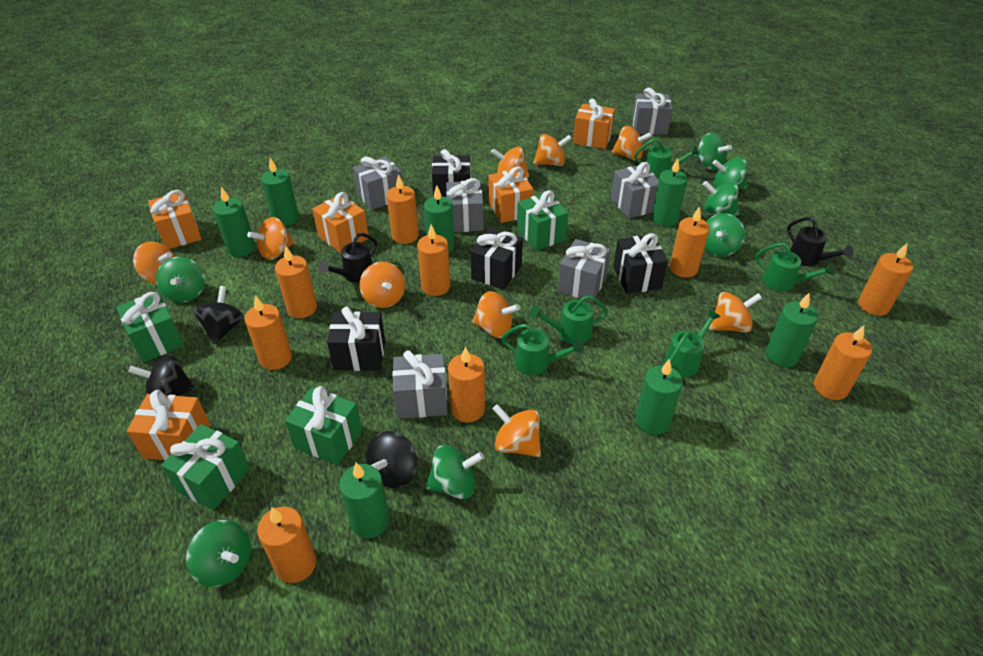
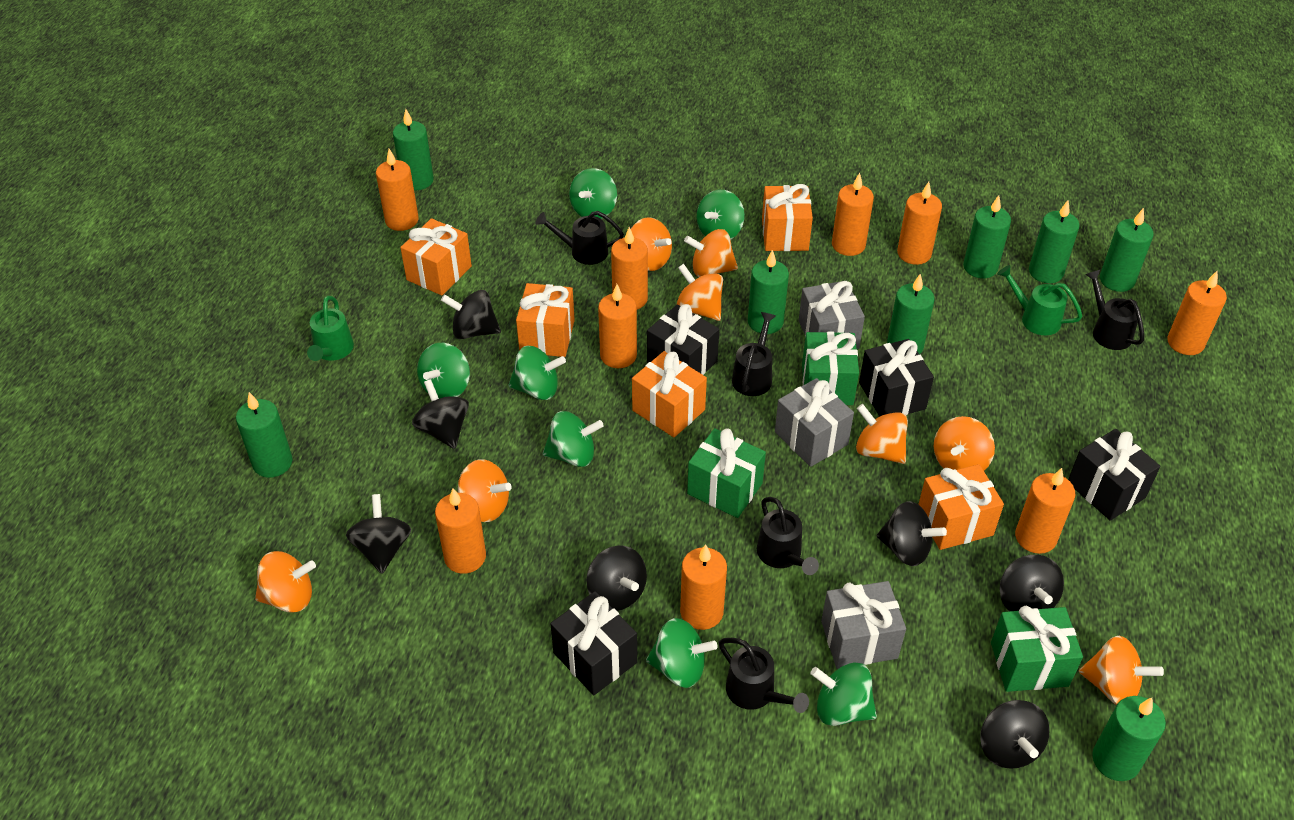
black spinning top: [128,354,196,396] [193,286,244,344] [366,431,417,488] = 3 -> [346,494,411,574] [412,379,469,449] [441,290,501,339] [586,545,647,611] [877,501,947,566] [980,700,1050,769] [1000,555,1064,611] = 7
black watering can: [319,233,377,283] [787,217,853,266] = 2 -> [535,211,624,265] [719,638,809,713] [732,312,776,396] [757,497,819,575] [1085,270,1144,350] = 5
green candle: [213,187,255,257] [261,158,299,226] [340,462,390,539] [424,186,455,253] [635,359,683,435] [652,158,688,226] [766,292,818,367] = 7 -> [236,392,293,478] [393,109,434,190] [748,250,789,334] [887,274,935,354] [963,195,1011,278] [1029,200,1080,283] [1092,696,1166,781] [1100,208,1154,292] = 8
green gift: [116,292,184,362] [161,424,250,511] [285,386,362,465] [517,190,569,251] = 4 -> [687,428,766,518] [802,332,859,405] [991,606,1083,692] = 3
green watering can: [501,324,584,375] [530,295,608,344] [634,138,699,179] [664,310,721,377] [755,243,835,292] = 5 -> [307,296,354,361] [998,265,1082,335] = 2
grey gift: [353,156,402,210] [392,350,448,419] [446,178,484,232] [558,239,611,302] [611,162,659,218] [632,87,673,135] = 6 -> [775,378,854,467] [798,281,865,349] [821,581,906,669] = 3
orange spinning top: [133,242,175,284] [247,217,294,260] [360,262,405,308] [472,291,520,338] [491,147,529,178] [492,404,541,457] [533,134,572,166] [612,126,652,161] [709,292,762,333] = 9 -> [255,551,316,613] [458,459,512,522] [631,217,672,271] [677,264,723,321] [684,229,738,277] [856,404,908,464] [934,416,995,470] [1079,636,1164,705] = 8

